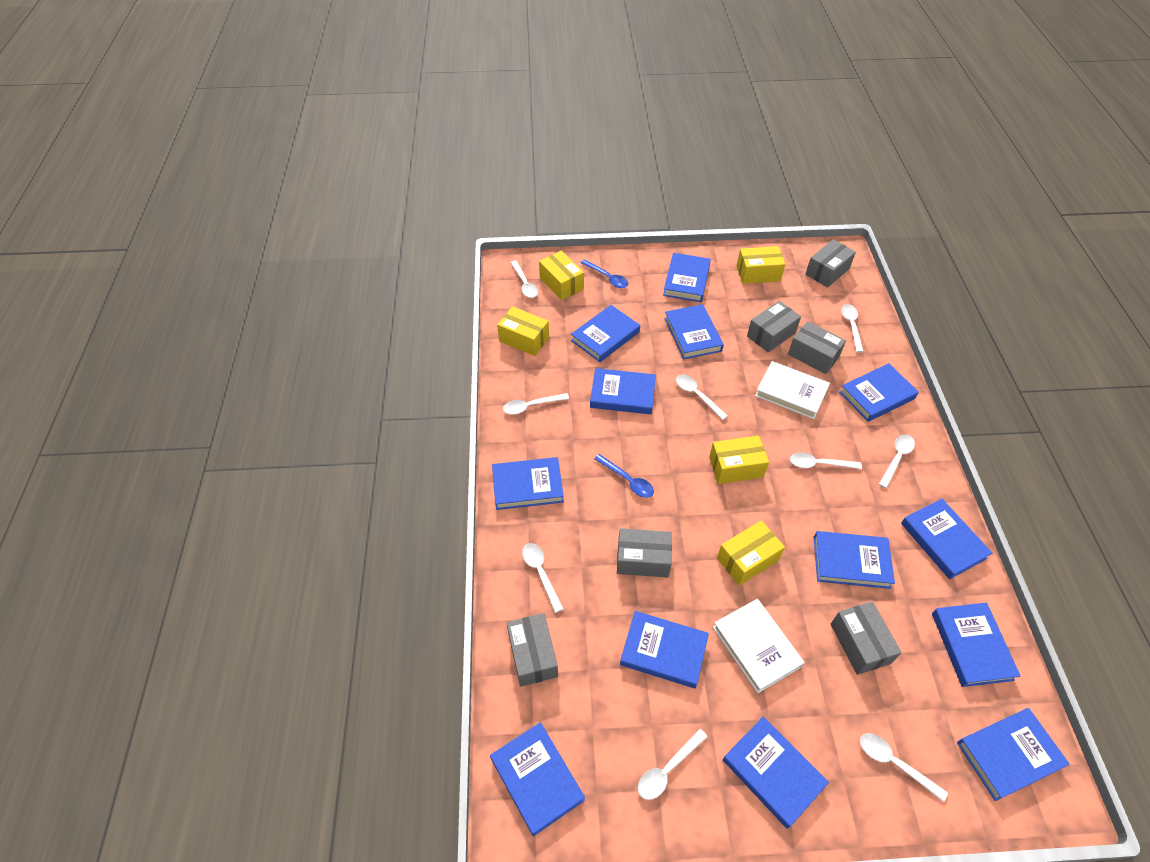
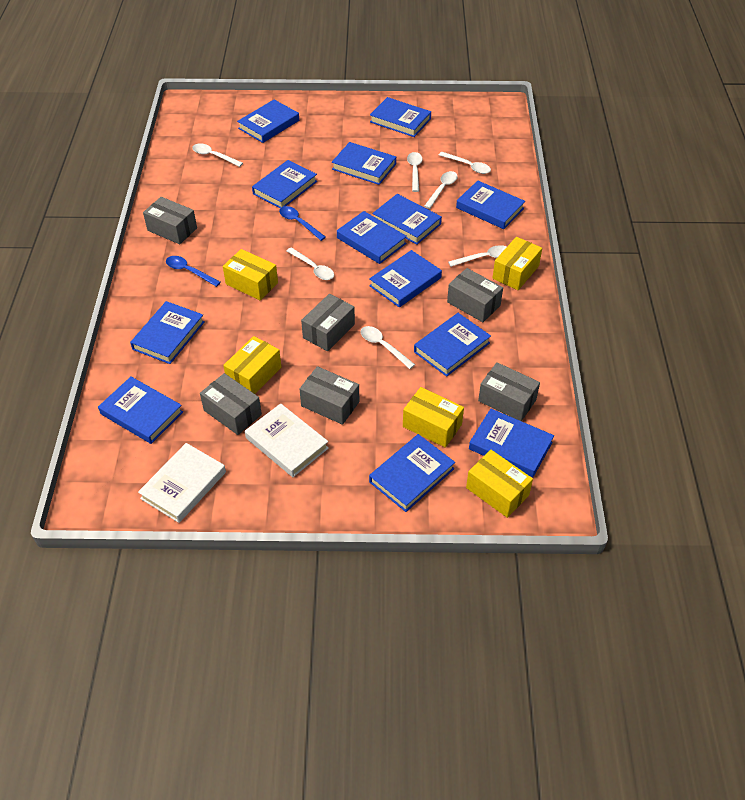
white spoon: [503,393,569,415] [510,260,538,298] [522,543,564,613] [638,729,707,800] [676,374,728,420] [790,452,862,469] [841,304,864,353] [860,733,948,802] [879,434,915,488] = 9 -> [192,143,243,167] [286,247,334,280] [361,326,415,369] [407,152,423,192] [424,171,458,209] [439,152,491,174] [448,245,506,267] = 7

